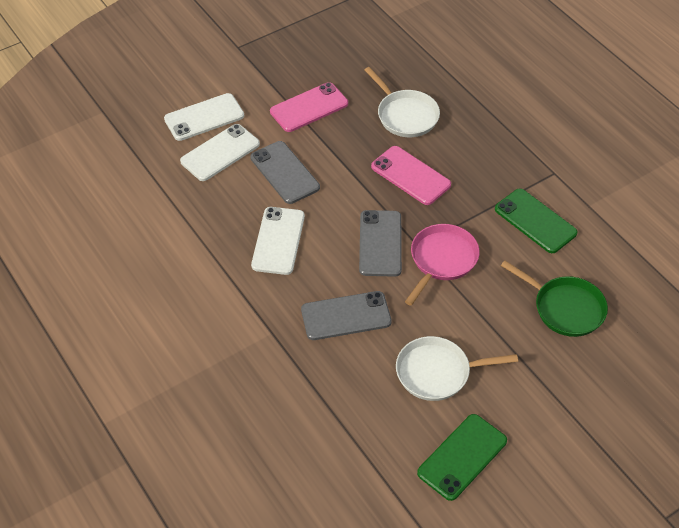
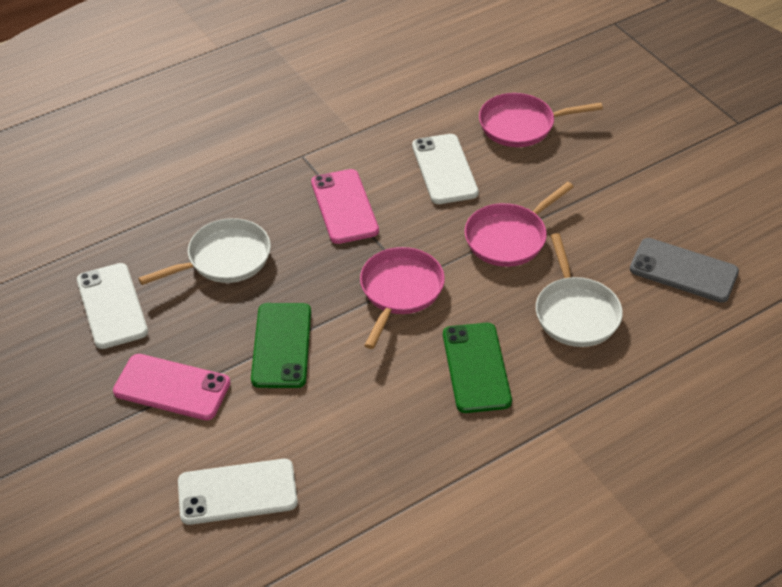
green pan: [501,261,608,337] = 1 -> none = 0
grey phone: [250,141,320,204] [301,291,392,340] [359,210,402,277] = 3 -> [630,238,739,303] = 1
pink pan: [405,224,480,306] = 1 -> [360,247,445,349] [465,182,574,267] [479,93,603,147] = 3

